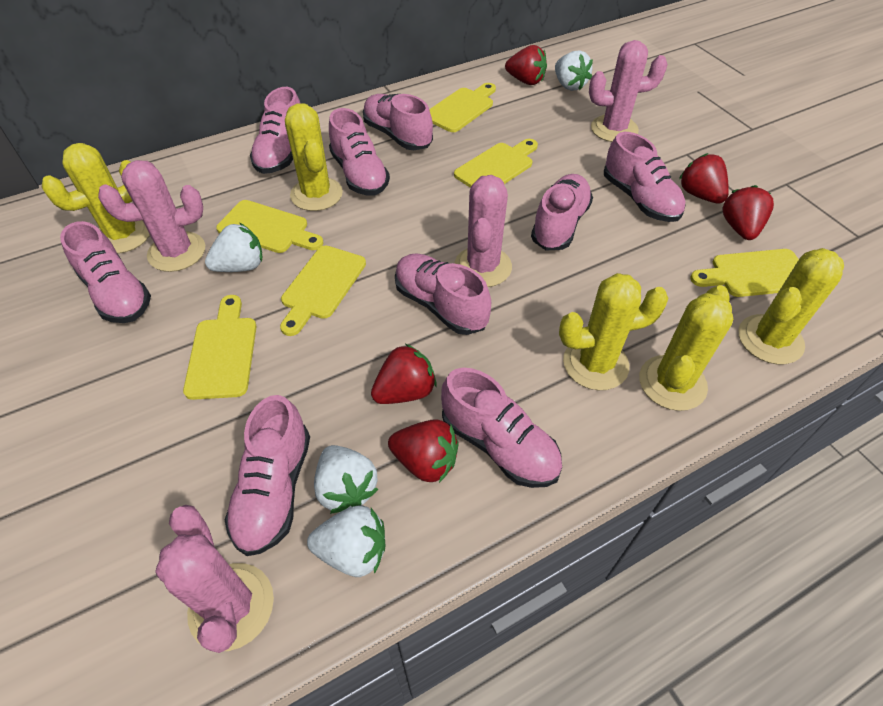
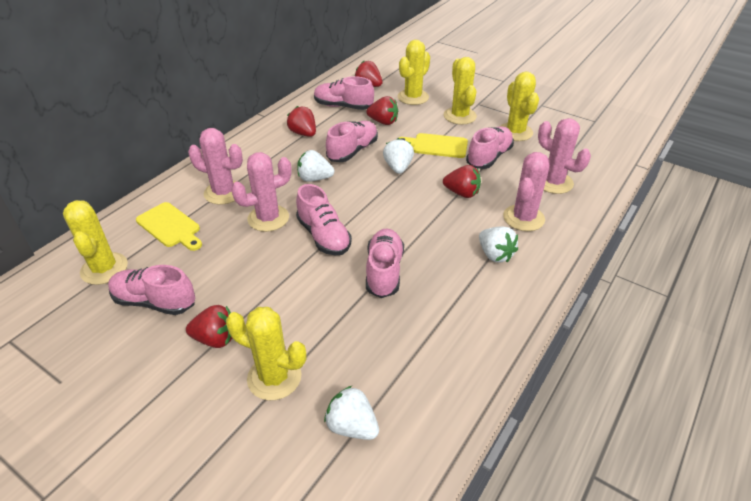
pink shoe: [60,221,151,323] [225,395,310,556] [250,87,300,174] [329,108,390,196] [363,94,433,150] [395,253,491,335] [441,368,562,488] [531,174,593,250] [604,132,686,222] = 9 -> [108,265,195,315] [296,184,352,255] [314,76,374,110] [326,121,378,162] [366,228,404,298] [466,126,514,169] = 6
yellow cutting board: [183,295,256,400] [216,200,323,253] [280,245,366,336] [429,83,496,132] [454,139,538,188] [690,249,799,297] = 6 -> [136,202,202,251] [399,133,468,158] = 2

